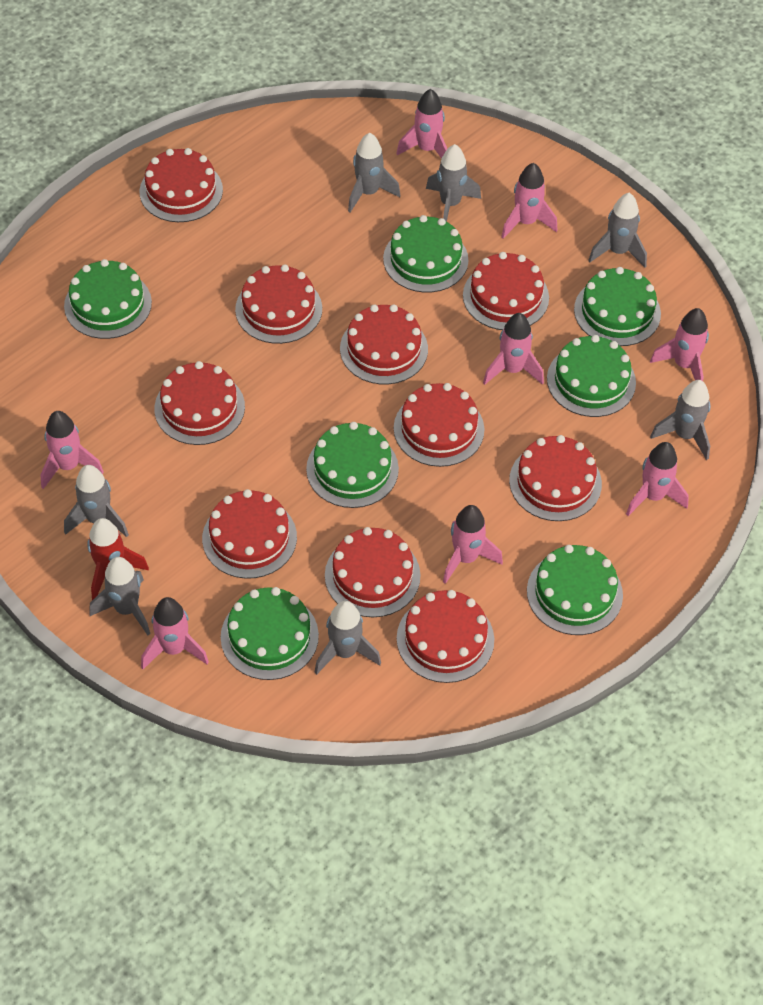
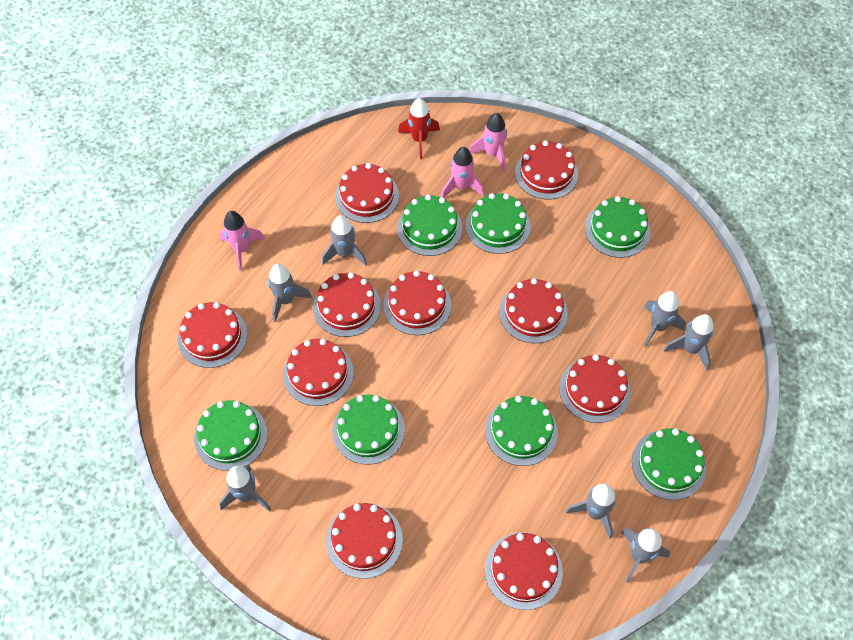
pink rocket: [41,411,104,489] [141,597,209,669] [396,89,447,159] [443,505,503,584] [483,313,544,385] [501,163,557,239] [626,442,689,516] [650,308,709,381] = 8 -> [219,211,265,271] [441,147,484,198] [470,113,507,172] = 3

